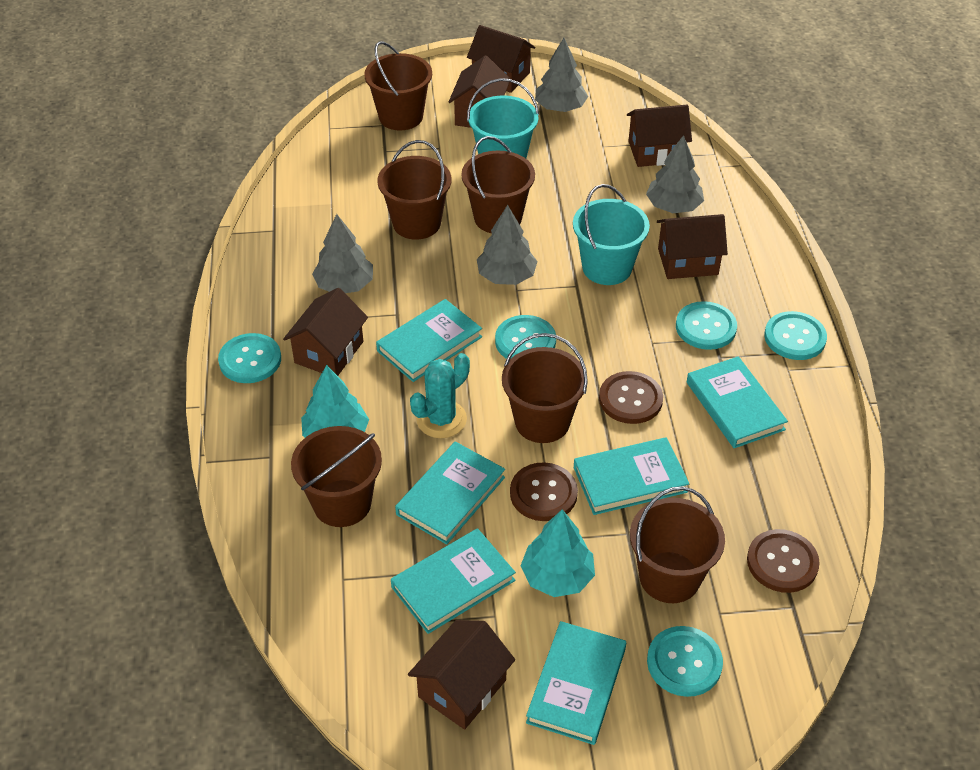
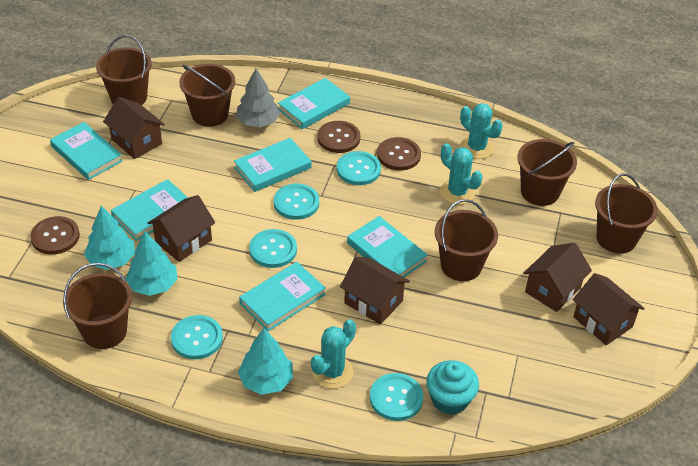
brown house: [283,288,368,376] [408,620,515,730] [449,55,510,128] [467,25,535,93] [627,105,692,167] [657,214,728,279] = 6 -> [103,97,165,159] [148,195,215,262] [340,257,410,325] [523,243,592,312] [573,273,645,345] = 5
grey tree: [312,214,373,293] [477,205,538,285] [535,38,588,112] [646,135,704,213] = 4 -> [236,68,280,127] = 1
turquoise bucket: [467,78,539,158] [573,184,650,285] = 2 -> none = 0
turquoise cactus: [410,353,470,438] = 1 -> [311,319,356,389] [440,143,483,205] [460,103,503,159] = 3
turquoise cupcake: none = 0 -> [426,360,479,415] = 1
turquoise tree: [301,365,369,437] [521,509,595,597] = 2 -> [84,206,135,270] [126,232,177,296] [238,328,293,395] = 3

